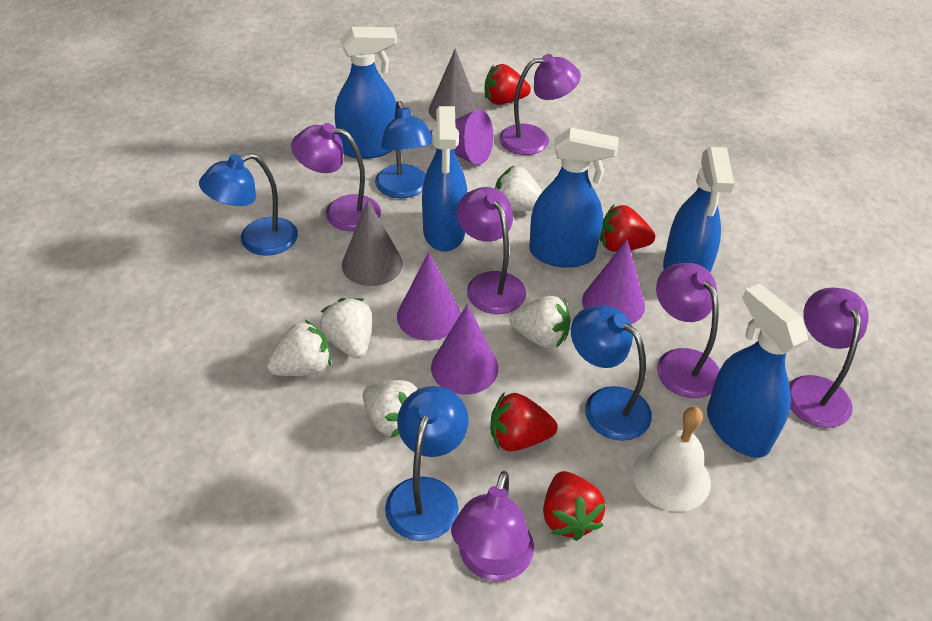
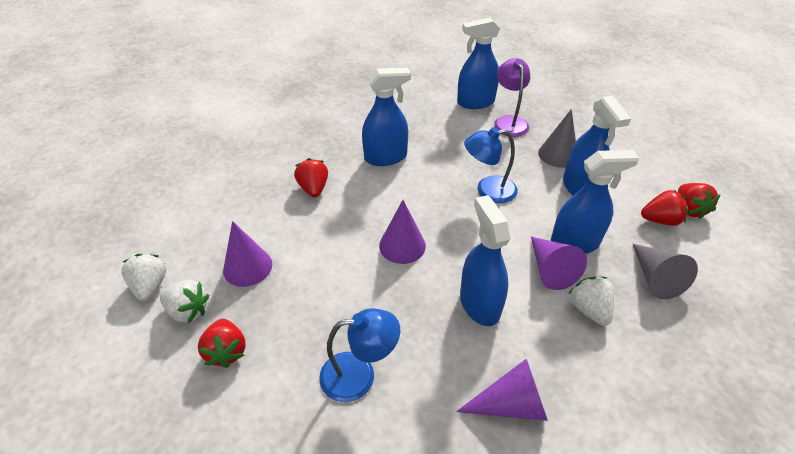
blue lamp: [199,153,298,256] [375,101,432,198] [385,386,469,541] [571,306,652,441] = 4 -> [319,308,400,402] [464,127,518,203] = 2
purple lamp: [291,123,381,231] [451,471,534,582] [457,187,526,314] [499,54,581,155] [656,263,720,398] [789,288,869,428] = 6 -> [494,58,531,137] = 1
white bell: [633,407,711,512] = 1 -> none = 0
white strawberry: [267,320,331,376] [320,298,372,359] [363,380,420,438] [495,166,542,211] [509,296,570,348] = 5 -> [121,254,166,301] [160,280,209,323] [569,276,614,326] = 3

